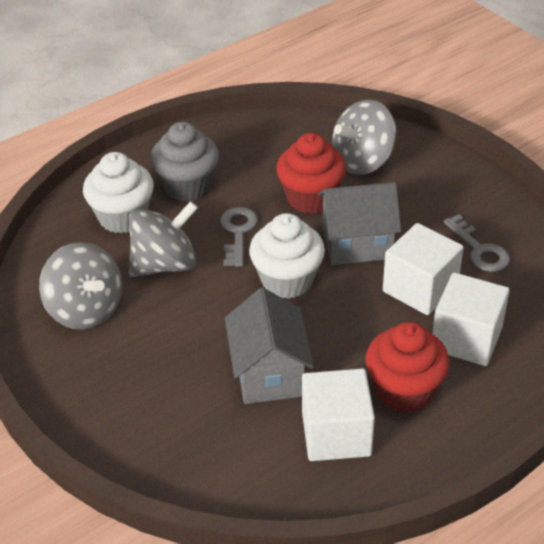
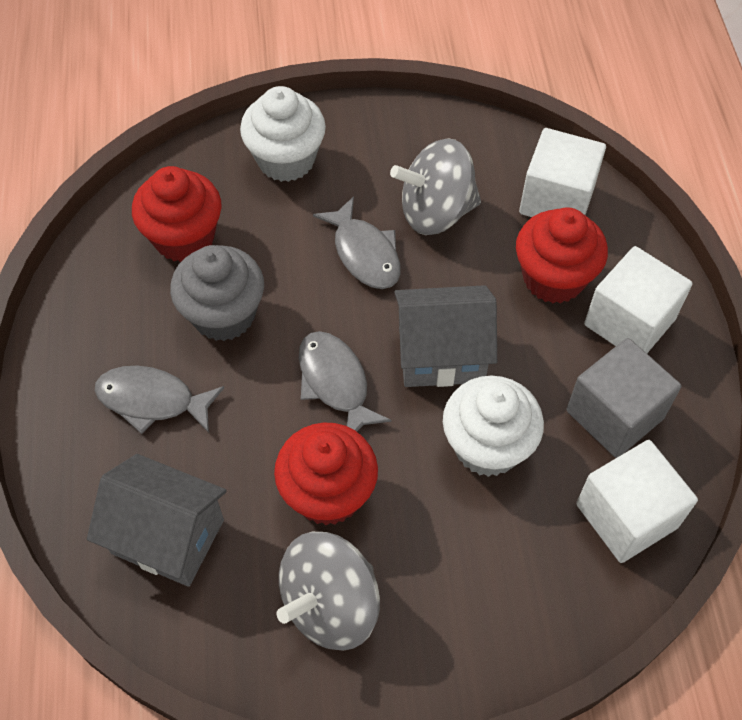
grey cube: none = 0 -> [566,338,681,458] = 1
grey fish: none = 0 -> [94,366,224,434] [299,331,391,432] [313,196,401,289] = 3
grey key: [220,207,258,267] [443,214,510,272] = 2 -> none = 0
grey spinning top: [39,242,122,329] [129,201,198,277] [332,100,396,175] = 3 -> [276,532,380,651] [390,138,481,235] = 2
red cupcake: [276,133,346,214] [365,322,450,413] = 2 -> [132,166,222,262] [274,423,378,525] [516,207,608,303] = 3

